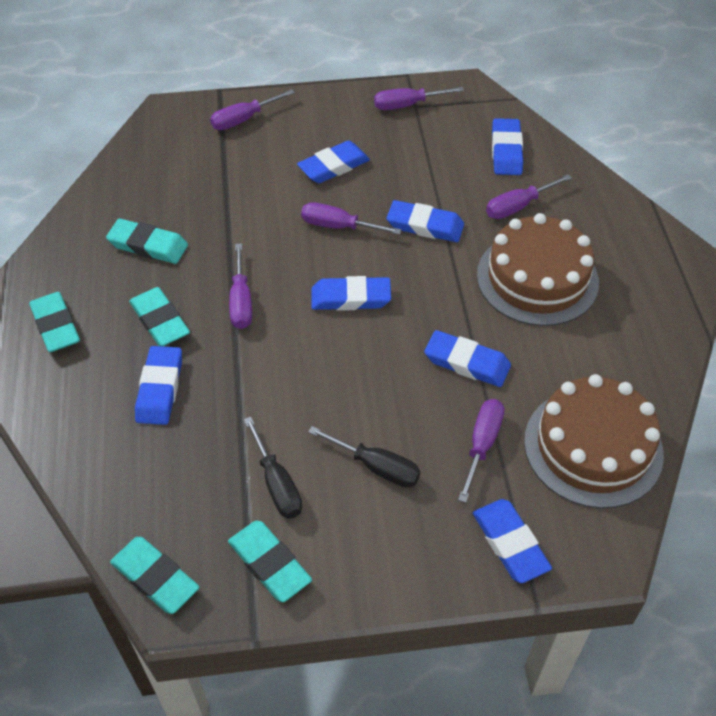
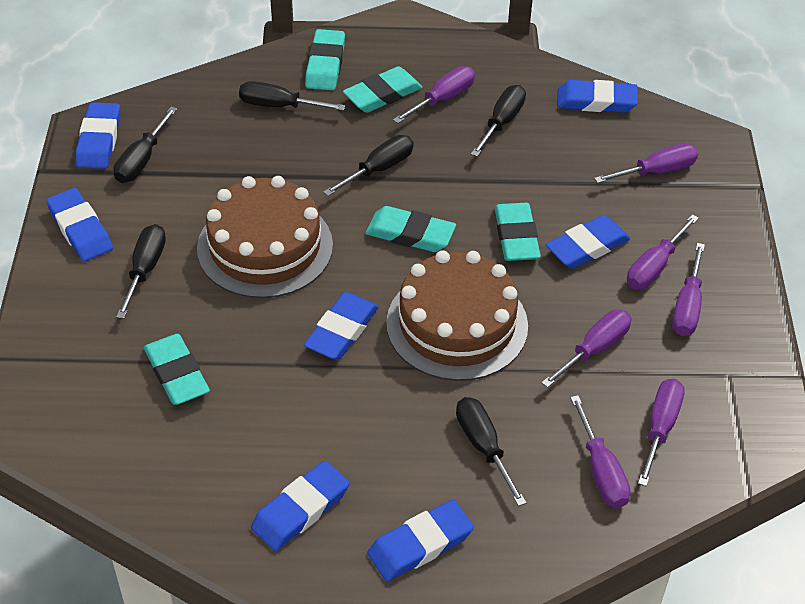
black screwdriver: [244,417,302,518] [308,426,421,487] = 2 -> [114,107,177,183] [116,224,166,319] [239,81,346,111] [323,135,414,196] [456,397,526,506] [471,85,526,157] = 6
purple screwdriver: [210,89,295,130] [229,243,252,329] [301,202,402,235] [374,87,464,110] [458,399,504,503] [486,174,572,219] = 6 -> [393,66,475,123] [541,310,631,388] [570,395,631,508] [594,143,698,183] [627,214,699,289] [638,379,685,486] [672,243,705,336] = 7

